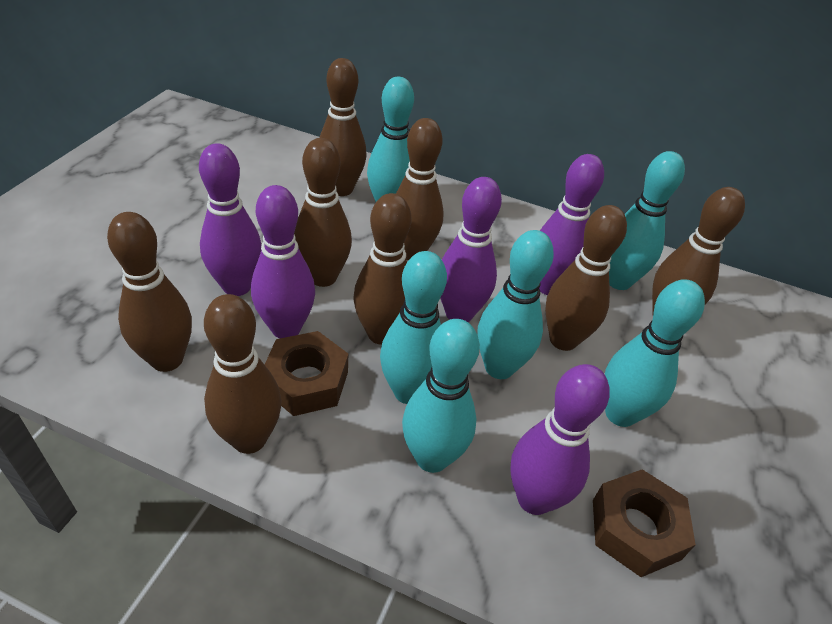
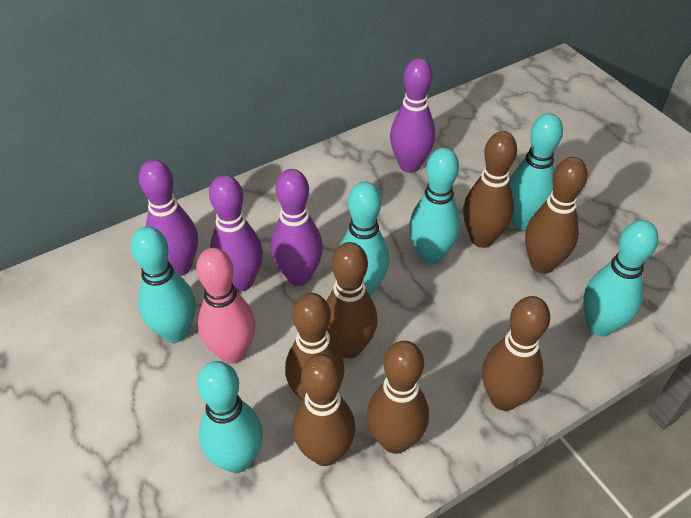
brown bowling pin: [107,212,192,372] [204,294,282,454] [294,138,352,287] [319,58,366,196] [353,193,412,345] [396,118,444,261] [545,205,627,351] [652,187,745,314] = 8 -> [285,293,344,401] [293,354,355,466] [326,242,378,358] [367,341,429,454] [463,131,517,248] [482,296,550,411] [525,157,588,274] = 7
brown nut: [265,331,348,416] [593,469,696,577] = 2 -> none = 0
pink bowling pin: none = 0 -> [196,248,256,364] = 1
purple bowling pin: [199,143,261,296] [251,185,315,338] [440,177,502,322] [510,364,610,515] [539,154,604,295] = 5 -> [139,159,198,276] [209,175,263,292] [271,169,323,286] [390,58,435,173] = 4

